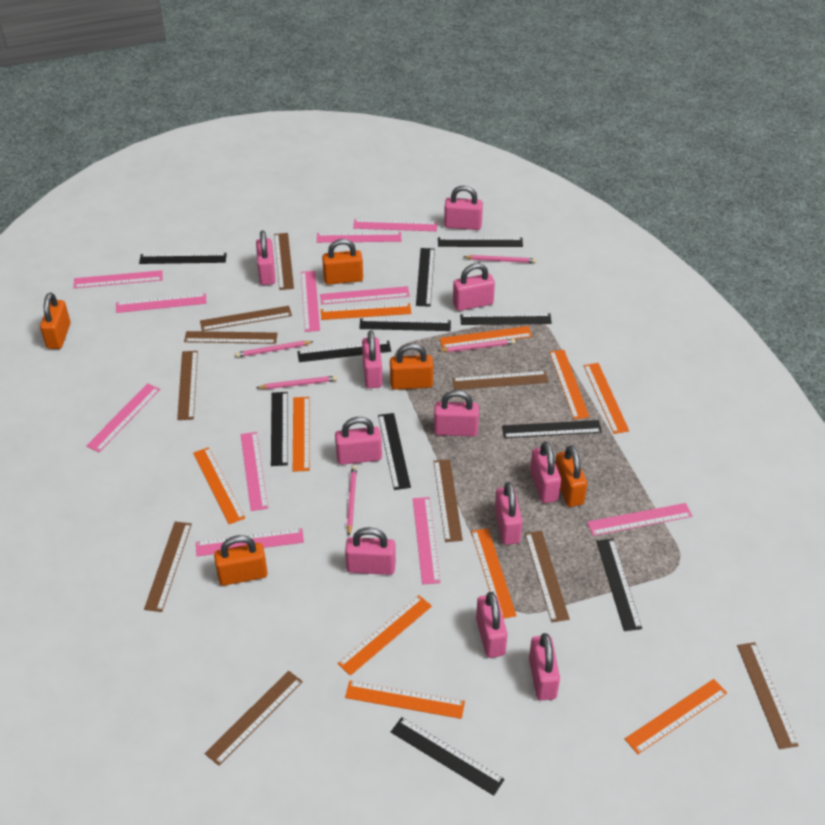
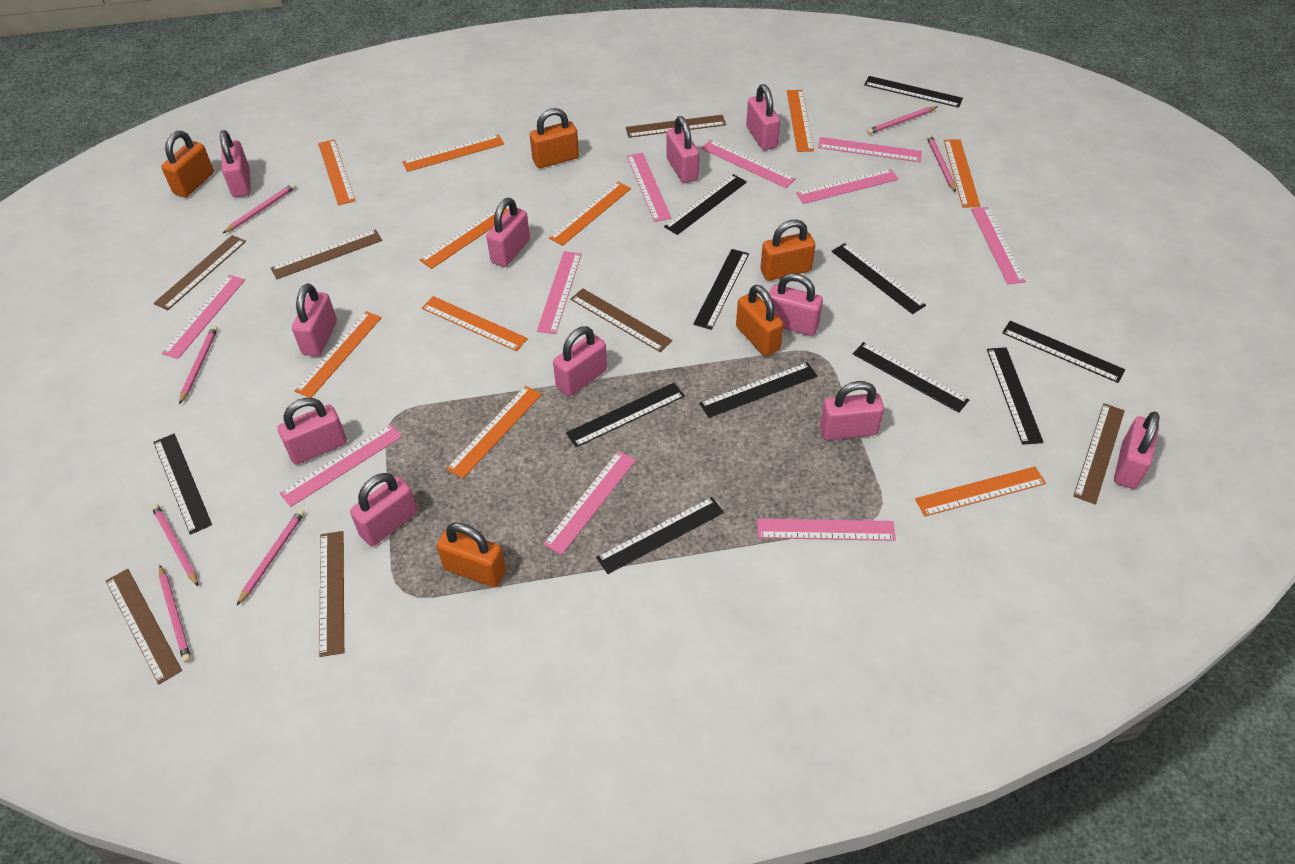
brown ruler: [144,522,192,612] [177,351,198,420] [184,331,277,344] [200,306,292,331] [205,671,303,766] [274,233,294,290] [433,460,463,542] [452,371,549,390] [525,531,570,622] [737,642,798,749] = 10 -> [106,569,182,684] [154,235,246,310] [271,229,382,279] [319,531,344,657] [570,288,673,352] [625,115,726,138] [1073,403,1125,505] = 7
pink pencil: [235,341,314,357] [256,376,337,389] [347,466,357,536] [438,339,515,352] [464,255,537,263] = 5 -> [151,504,198,586] [159,565,191,663] [179,325,218,404] [223,183,296,233] [237,509,305,605] [867,106,937,134] [927,134,956,192] = 7
pink ruler: [74,270,163,288] [86,383,160,452] [116,293,207,313] [196,528,304,556] [241,432,268,511] [301,271,320,332] [317,232,401,243] [320,286,410,304] [353,219,437,231] [413,497,440,584] [587,503,692,536] = 11 -> [161,275,245,359] [280,424,402,507] [537,251,582,334] [543,451,636,555] [627,153,671,222] [701,140,796,188] [757,518,896,541] [796,169,899,204] [818,137,922,162] [971,207,1026,284] = 10

